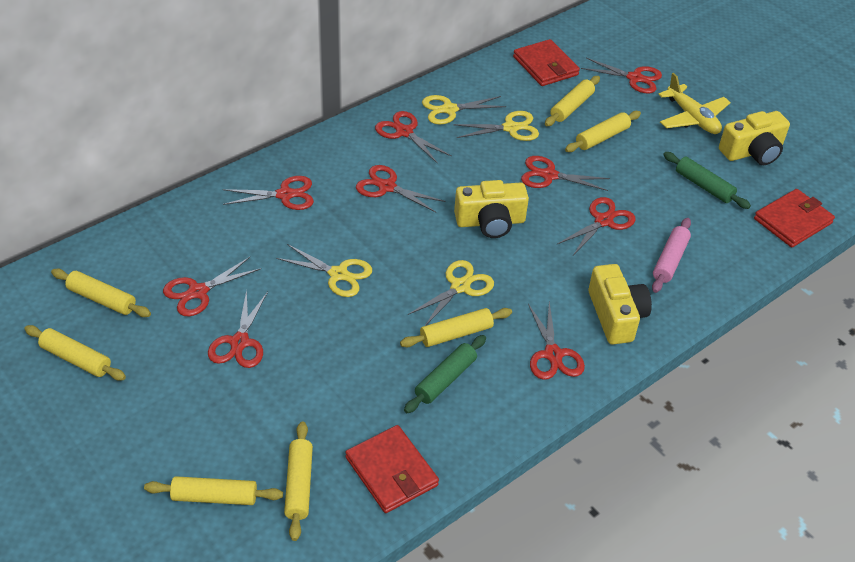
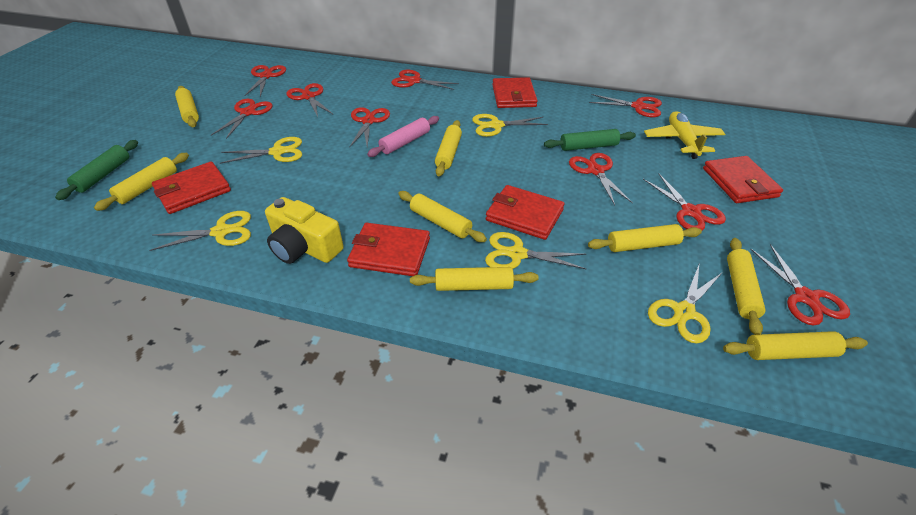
red wallet: [345,425,439,513] [513,39,580,86] [754,189,835,248] = 3 -> [152,161,231,214] [347,223,430,276] [486,185,565,240] [492,77,538,108] [703,156,783,203] = 5
yellow camera: [454,180,529,238] [588,264,652,344] [719,111,790,165] = 3 -> [265,197,344,264] = 1
yellow rolling pin: [24,325,126,381] [51,268,151,317] [144,476,283,505] [284,421,313,541] [400,308,512,347] [545,76,600,126] [565,111,641,152] = 7 -> [94,153,189,211] [175,86,199,127] [398,191,487,242] [410,267,538,291] [435,120,462,176] [588,224,702,252] [723,331,868,360] [727,238,766,335] = 8
yellow scissors: [276,244,372,297] [408,260,494,326] [422,95,506,124] [453,111,539,141] = 4 -> [150,211,251,251] [220,137,302,164] [472,114,548,137] [485,232,586,269] [648,265,723,343] = 5

